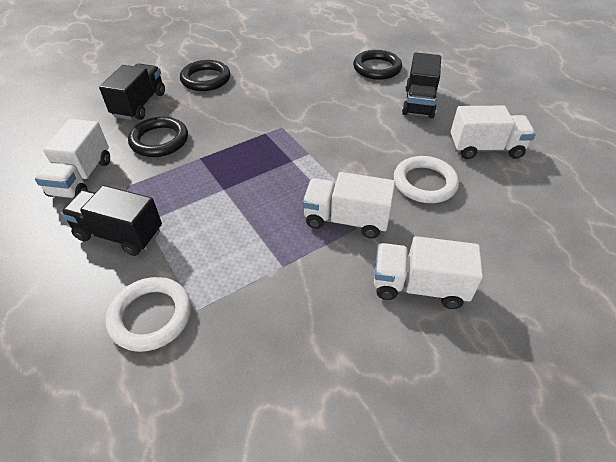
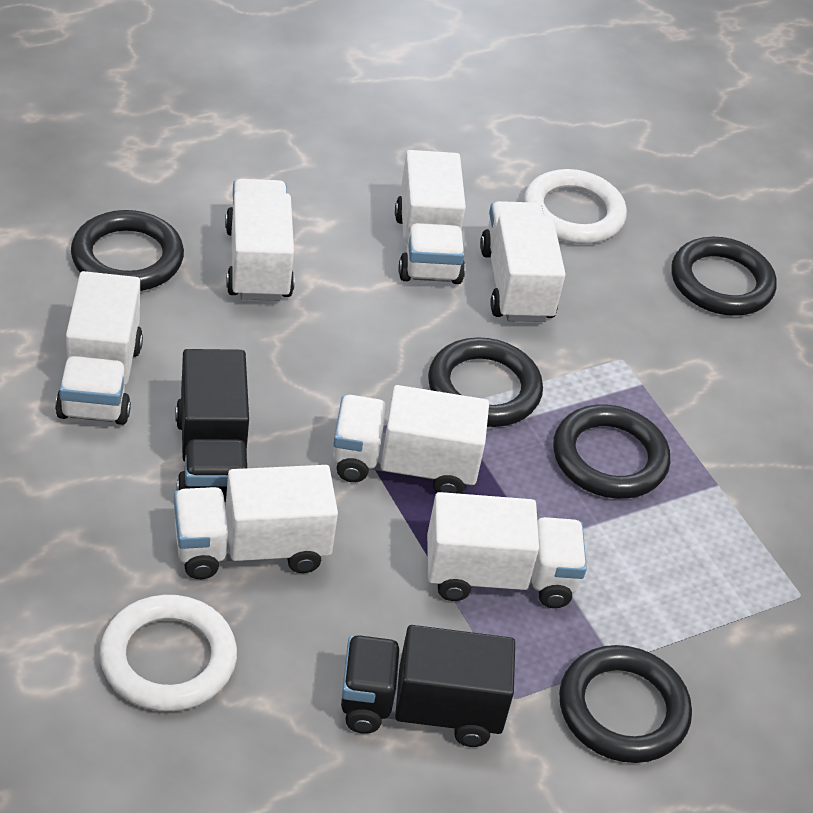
black ring: [128,117,188,157] [180,60,230,91] [353,50,402,80] = 3 -> [71,210,184,291] [428,338,543,427] [553,405,670,499] [559,645,692,763] [671,237,777,316] = 5
black truck: [61,185,162,256] [99,63,165,120] [402,52,441,118] = 3 -> [175,349,249,503] [341,625,515,747] = 2
white truck: [35,119,110,199] [303,172,395,238] [374,236,483,309] [451,106,536,159] = 4 -> [55,271,143,425] [174,465,338,579] [225,179,295,301] [333,385,489,494] [395,150,466,284] [427,492,587,608] [480,201,566,322] = 7

